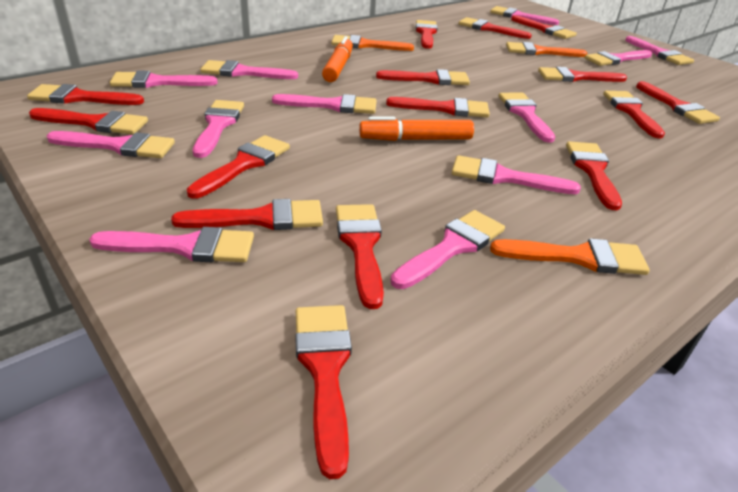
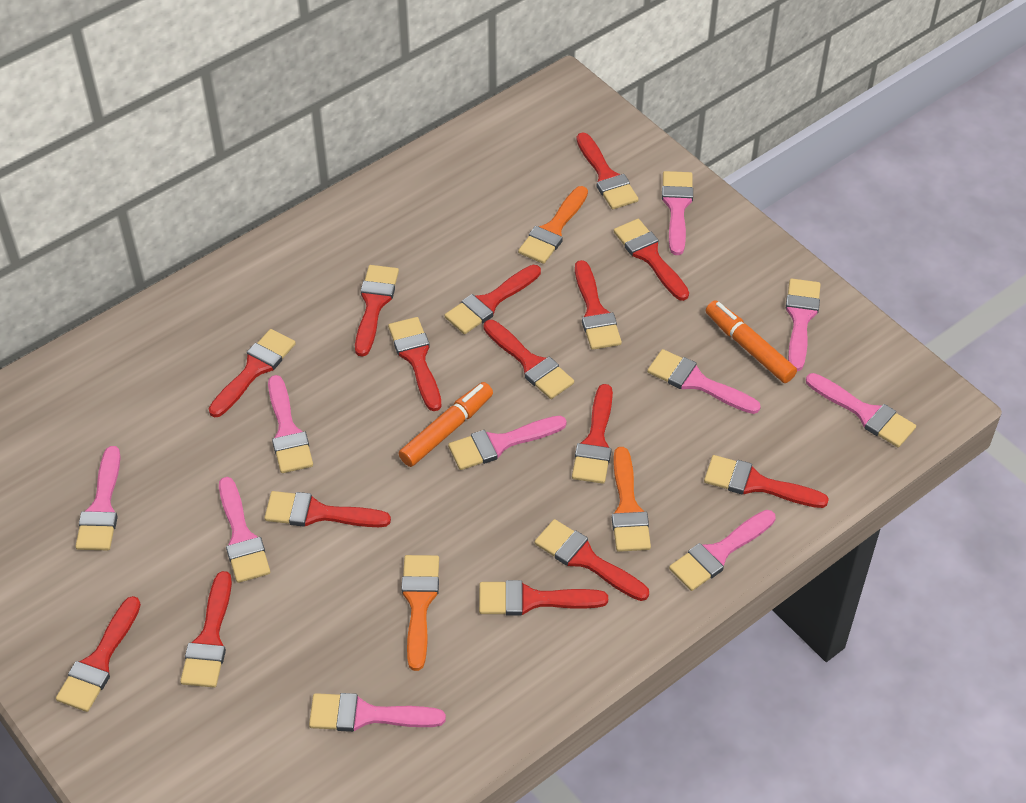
pink brush: [47,131,175,158] [89,227,254,262] [110,71,218,88] [193,100,244,158] [200,60,298,79] [272,94,377,114] [390,210,505,289] [452,155,581,194] [490,6,559,25] [499,93,555,143] [585,50,652,66] [625,36,694,65] = 12 -> [75,446,121,550] [219,477,270,583] [268,375,313,473] [309,693,446,732] [448,416,567,470] [647,349,761,414] [662,171,693,255] [669,510,776,591] [786,279,821,371] [806,373,916,447] = 10

